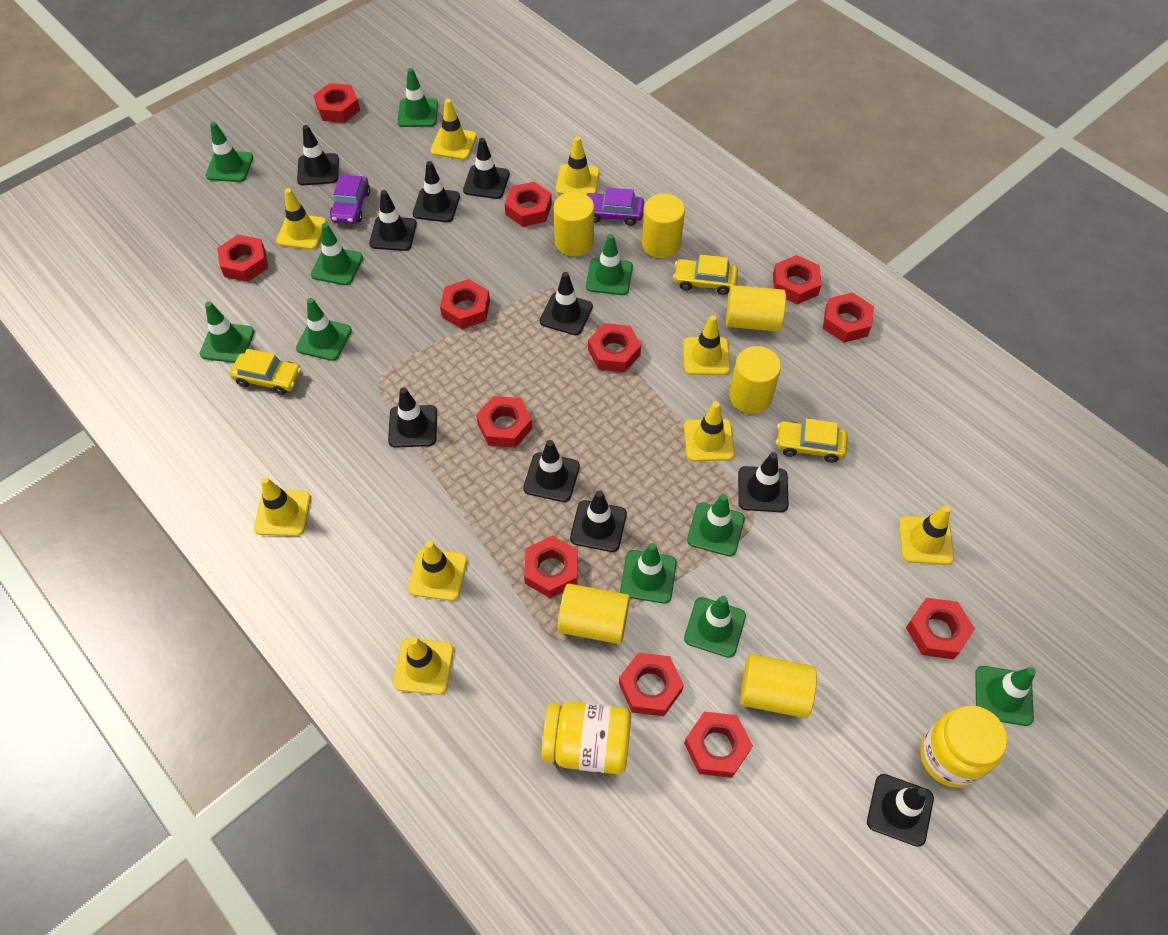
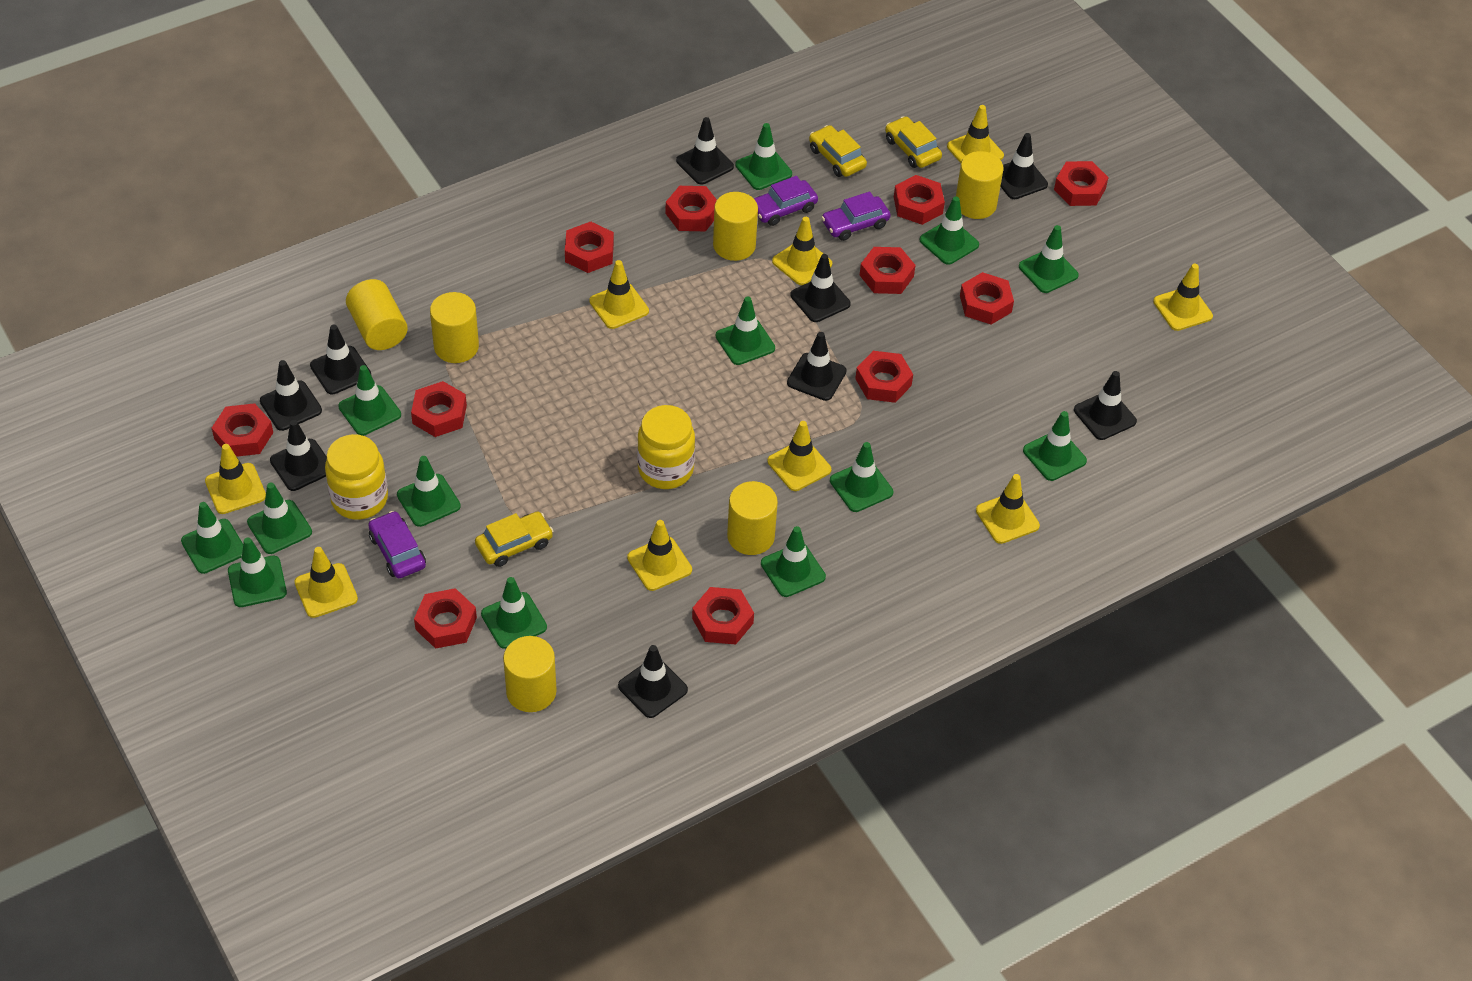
black traffic cone: [297,125,339,185] [369,190,417,251] [388,387,437,448] [413,161,460,222] [463,138,510,199] [523,440,580,502] [540,272,593,335] [570,490,627,552] [738,452,789,512] [867,774,934,847] = 10 -> [260,360,322,431] [270,420,327,491] [310,325,371,395] [618,645,688,718] [676,117,734,185] [787,332,847,401] [790,254,851,322] [1000,133,1048,199] [1074,371,1137,440] = 9
green traffic cone: [200,302,255,363] [206,122,253,182] [296,298,352,361] [311,223,363,285] [397,68,438,127] [586,234,633,295] [620,543,677,604] [684,596,746,658] [687,494,745,556] [975,666,1036,726] = 10 -> [181,502,243,574] [228,538,287,607] [247,483,312,554] [338,365,401,436] [397,456,461,527] [481,577,547,649] [716,296,775,365] [735,123,792,190] [761,526,826,597] [830,442,893,512] [919,196,979,265] [1019,225,1079,293] [1023,411,1087,481] = 13
purple car: [330,174,370,224] [586,187,644,226] = 2 -> [368,511,426,578] [754,176,818,226] [821,192,891,241] = 3
red nut: [217,235,268,282] [314,83,360,123] [440,279,490,329] [476,396,533,448] [505,182,552,227] [524,535,578,598] [588,323,641,372] [619,653,684,716] [684,711,753,778] [773,255,822,304] [823,292,874,343] [906,598,975,659] = 12 -> [212,403,273,457] [411,381,467,437] [414,588,477,649] [565,222,614,273] [666,186,717,231] [692,587,754,645] [855,351,913,403] [860,247,916,294] [894,175,945,225] [960,272,1014,324] [1054,161,1109,206] = 11

